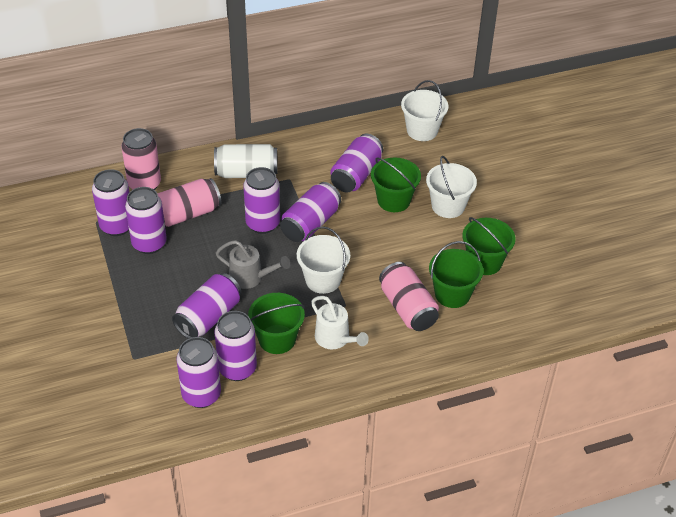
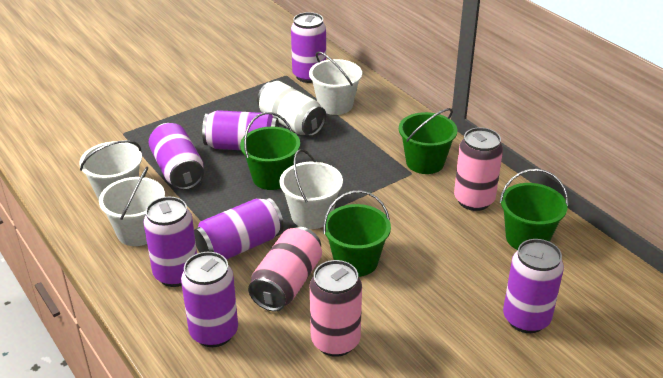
grey watering can: [216,240,290,289] = 1 -> none = 0
purple can: [92,169,129,236] [125,187,167,254] [172,273,241,339] [176,337,221,408] [215,311,257,381] [243,167,280,234] [280,182,341,242] [331,134,383,192] = 8 -> [143,197,197,287] [149,123,204,190] [181,252,238,347] [194,198,284,260] [202,110,279,150] [291,12,326,83] [503,239,564,333] = 7
white bucket: [297,226,350,294] [401,80,448,141] [426,156,477,218] = 3 -> [79,140,142,200] [99,167,165,246] [280,149,343,229] [309,51,362,115] = 4
white watering can: [311,296,369,349] = 1 -> none = 0

